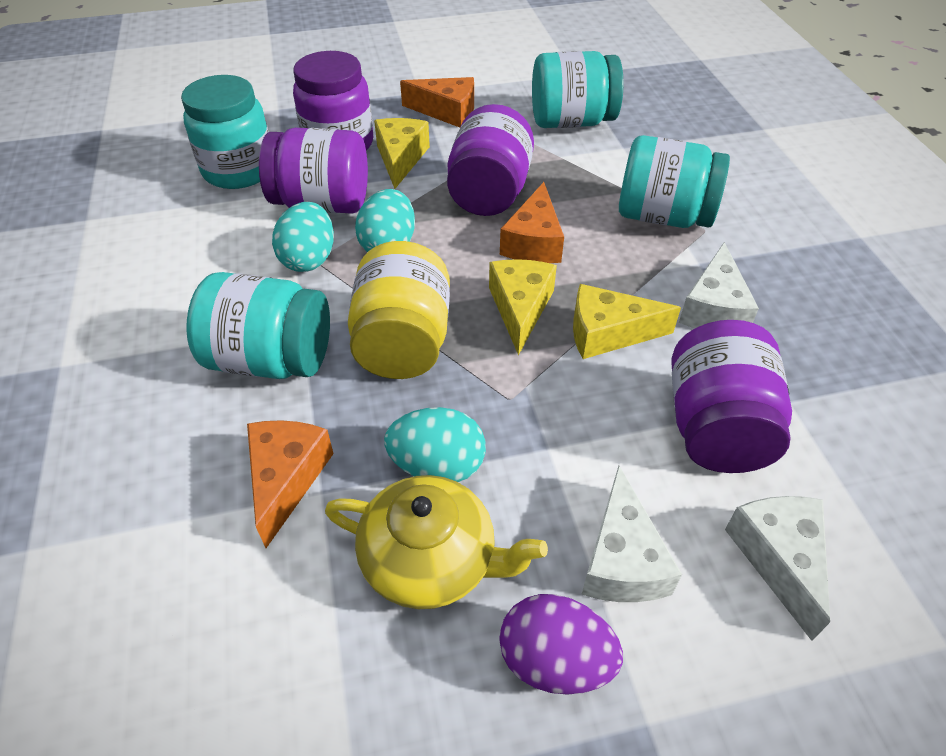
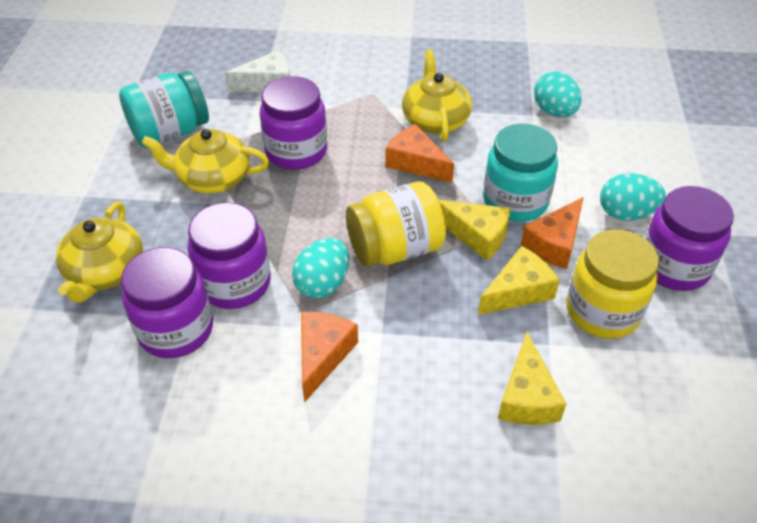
purple egg: [499,594,623,695] = 1 -> none = 0
turquoise jar: [181,75,269,189] [186,272,330,379] [532,51,623,128] [619,135,730,228] = 4 -> [119,71,209,148] [483,124,558,222] = 2
white cheese: [581,465,682,602] [679,242,759,328] [725,496,830,641] = 3 -> [225,50,290,92] = 1
yellow jar: [348,241,450,379] = 1 -> [346,182,446,267] [567,229,659,339] = 2
yellow teapot: [325,475,548,609] = 1 -> [56,202,143,303] [142,129,269,193] [402,49,472,141] = 3

